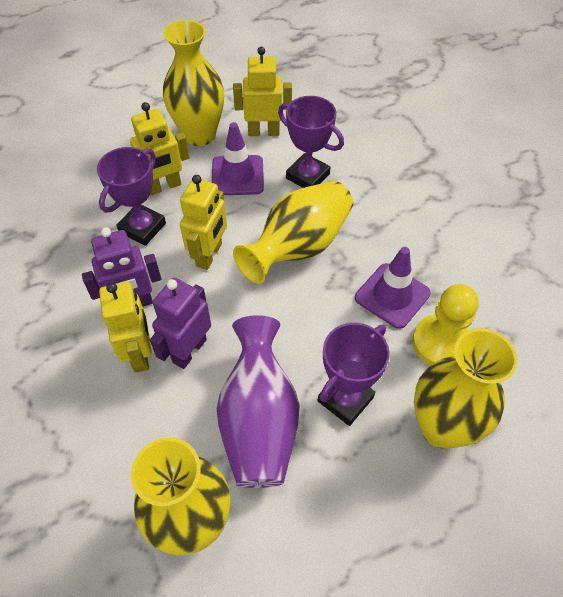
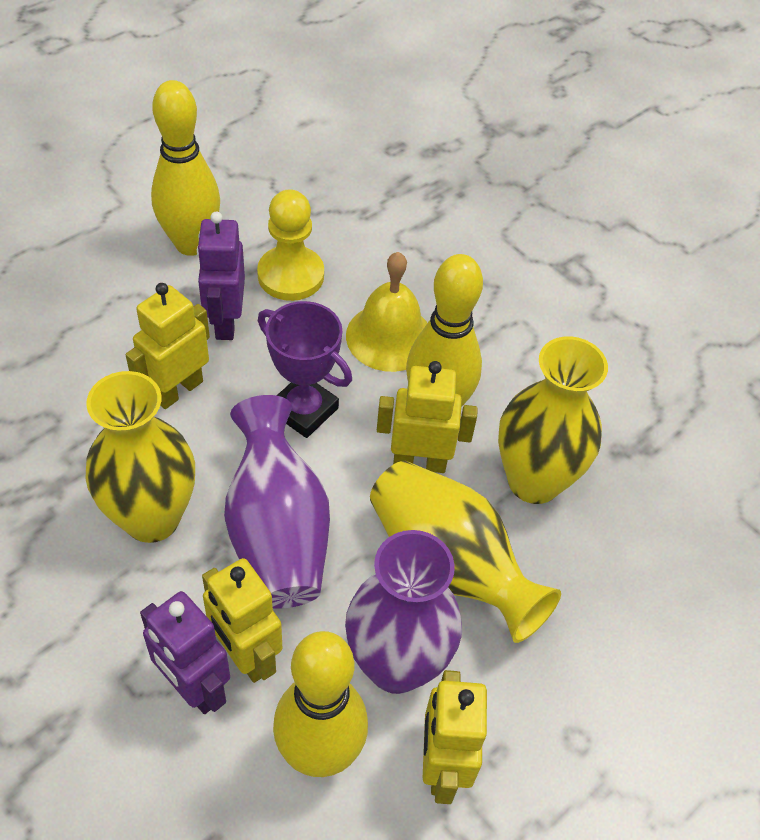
purple traffic cone: [212,122,264,195] [355,247,431,329] = 2 -> none = 0
purple trophy: [97,147,166,246] [278,96,344,188] [318,323,390,426] = 3 -> [258,301,352,438] = 1
purple vase: [217,315,299,488] = 1 -> [224,395,330,609] [345,530,462,694] = 2
yellow bell: none = 0 -> [346,252,427,372] = 1
yellow bowling pin: none = 0 -> [151,80,220,256] [273,631,368,777] [406,254,483,407] = 3
yellow vase: [131,437,230,555] [163,20,224,146] [233,181,353,284] [414,328,517,449] = 4 -> [85,371,195,543] [370,461,561,643] [498,336,608,504] = 3

